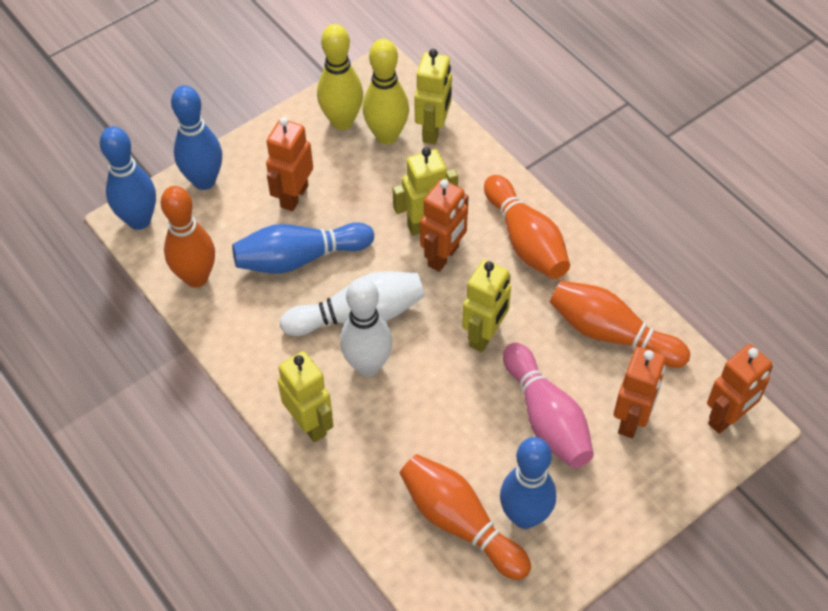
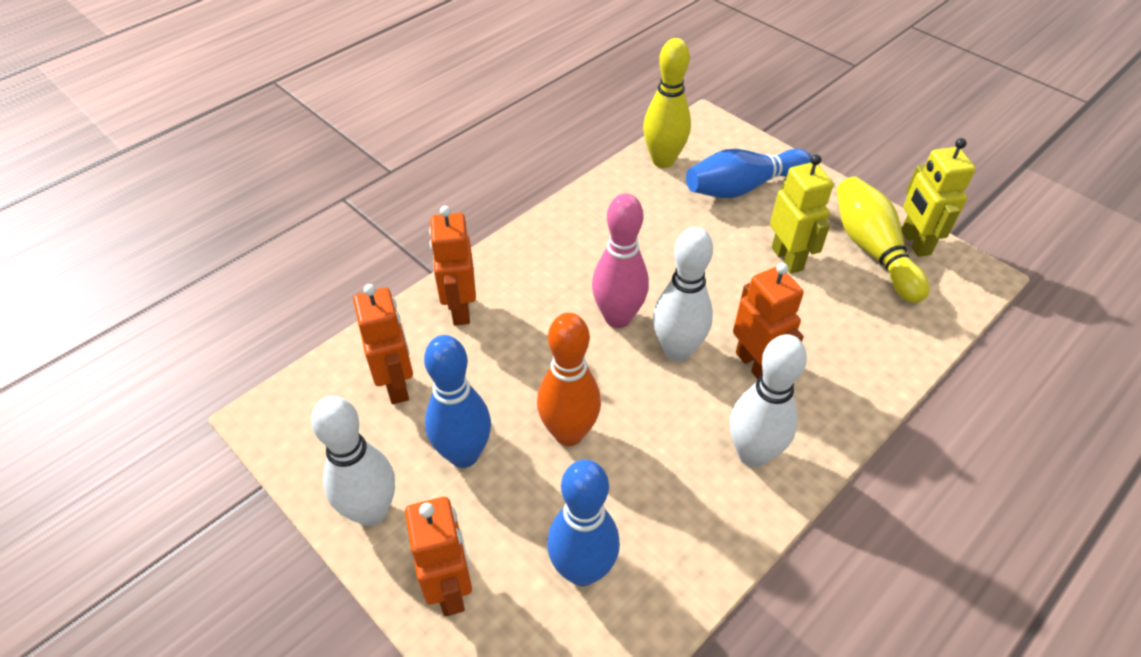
blue bowling pin: [100,126,156,230] [171,85,222,190] [232,222,374,273] [500,437,556,529] = 4 -> [424,335,491,468] [547,459,620,586] [686,149,812,198] = 3
orange bowling pin: [161,186,215,287] [400,454,531,580] [484,175,570,279] [550,281,690,368] = 4 -> [537,313,601,446] = 1
white bowling pin: [280,271,425,336] [340,278,392,376] = 2 -> [311,396,395,526] [653,227,713,362] [730,334,807,467] = 3
yellow robot: [278,351,333,442] [392,147,458,236] [414,49,452,144] [462,260,511,352] = 4 -> [770,154,834,274] [901,138,976,257] = 2

